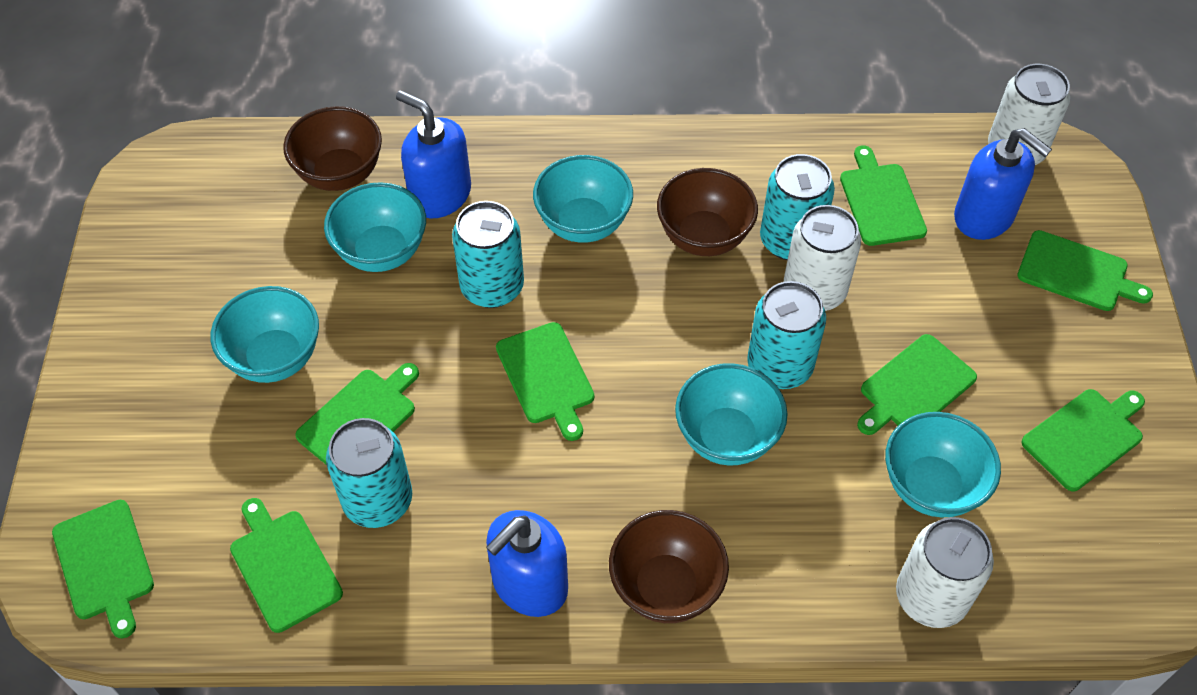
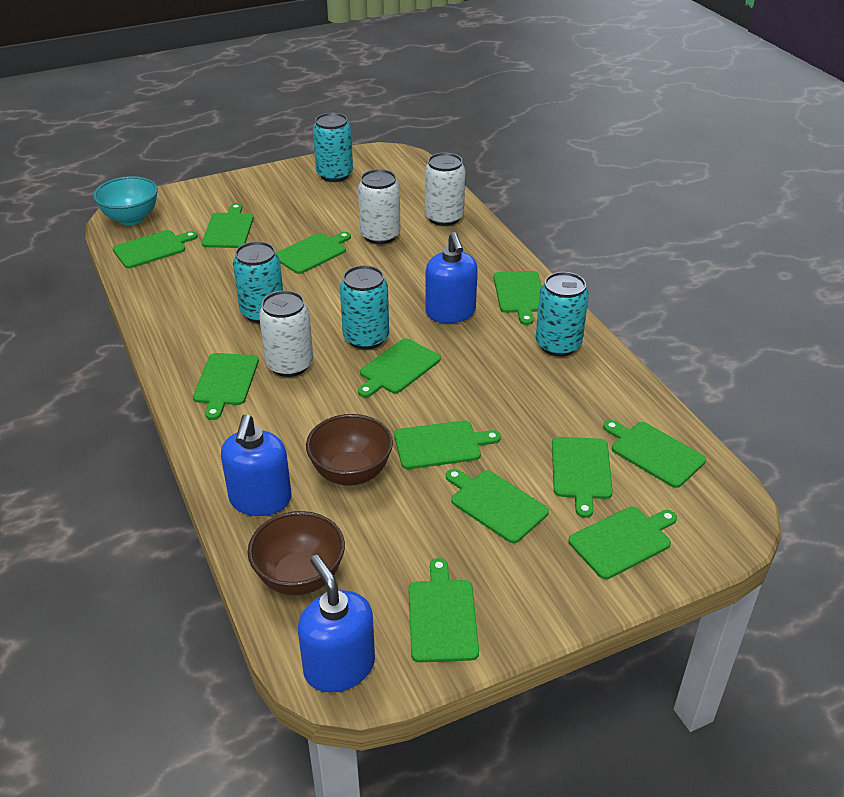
brown bowl: [283,106,382,191] [609,510,729,623] [657,168,758,256] = 3 -> [248,511,345,595] [306,414,393,486] = 2
green cutting board: [52,500,154,639] [230,498,343,633] [295,363,419,464] [496,322,594,441] [840,145,927,246] [857,334,977,435] [1017,230,1153,311] [1021,389,1145,491] = 8 -> [113,230,198,268] [193,353,259,420] [202,203,254,248] [276,232,351,274] [358,338,441,397] [394,420,501,469] [408,558,479,662] [446,469,549,543] [494,271,542,325] [552,437,613,518] [568,506,677,579] [603,420,706,488] = 12
turquoise bowl: [211,286,319,383] [324,182,426,272] [533,155,633,243] [675,363,788,466] [885,412,1001,517] = 5 -> [93,176,158,225] = 1

